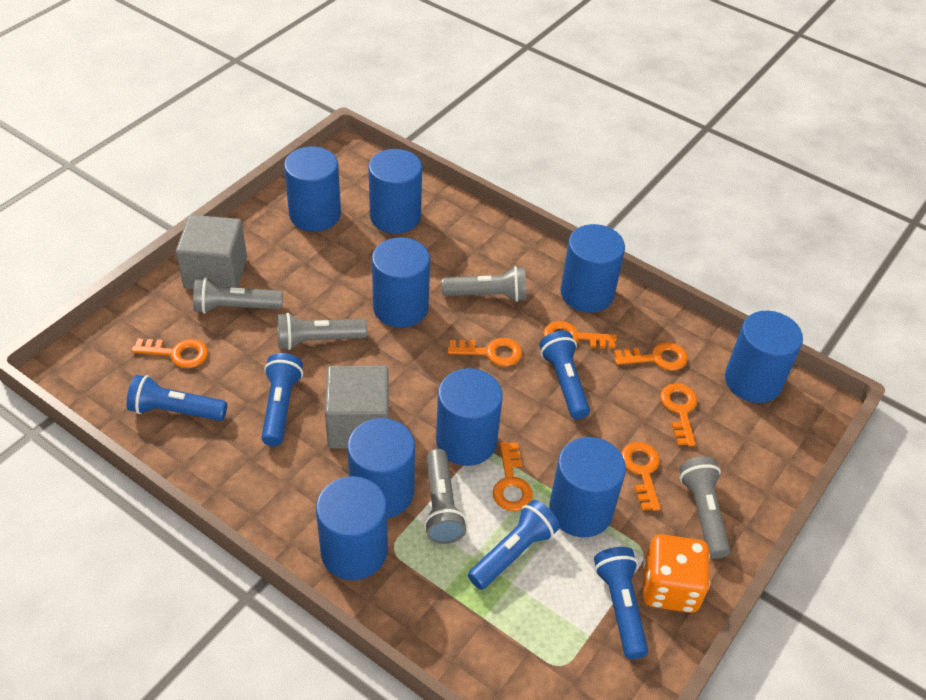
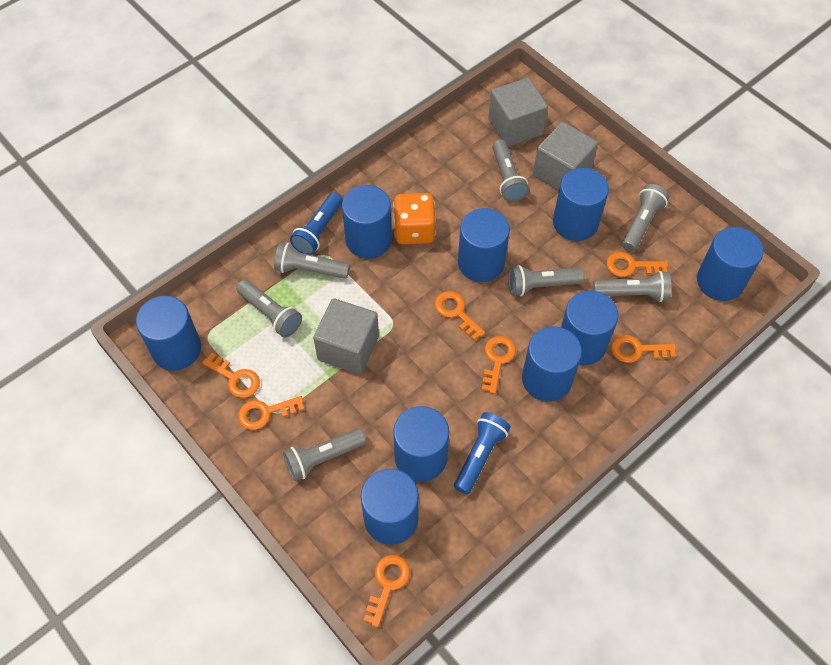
blue flashlight: [126,375,227,421] [262,353,303,446] [468,500,560,590] [540,331,590,419] [594,547,648,659] = 5 -> [290,193,343,255] [454,412,511,494] = 2
grey cube: [176,215,247,290] [325,366,389,449] = 2 -> [313,298,379,374] [488,78,548,147] [533,122,598,190] = 3
grey flashlight: [193,277,283,314] [277,313,367,350] [424,449,467,544] [442,266,526,302] [679,457,730,559] = 5 -> [236,280,302,337] [274,242,350,279] [283,428,367,481] [492,139,529,202] [508,265,585,296] [594,271,671,302] [622,184,670,252] = 7

